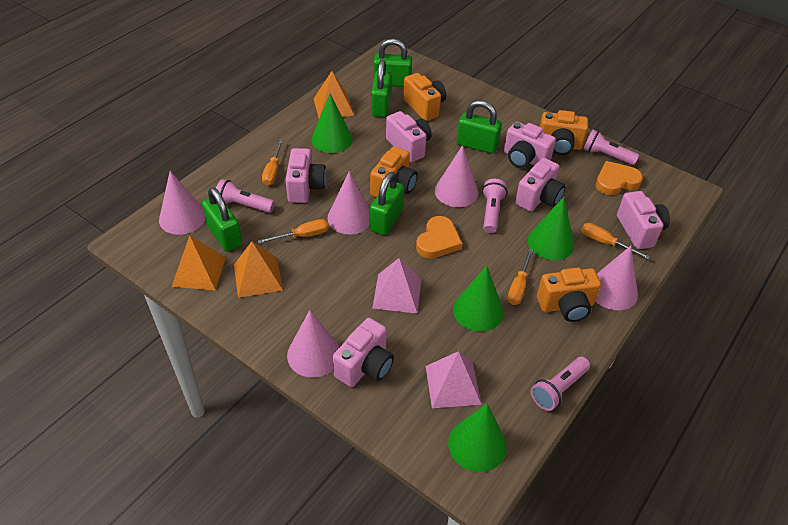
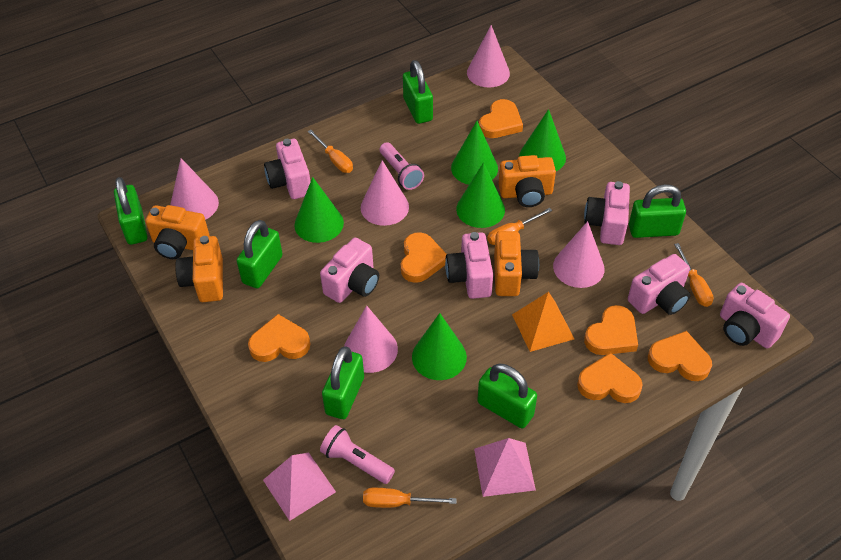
green cone: [311,93,353,153] [448,404,507,472] [453,266,504,332] [528,197,574,260] = 4 -> [294,177,344,243] [412,313,467,380] [451,121,498,185] [456,162,505,228] [519,109,566,171] = 5
green padlock: [202,187,242,252] [370,172,404,235] [371,60,391,117] [373,39,412,87] [457,100,502,154] = 5 -> [114,177,147,245] [237,220,283,288] [322,346,364,419] [403,60,433,124] [477,364,537,429] [629,184,686,238] = 6
orange heart: [416,216,463,258] [596,161,643,195] = 2 -> [248,314,310,362] [401,232,446,283] [479,99,523,138] [577,353,643,403] [584,305,638,355] [648,331,712,381] = 6
orange pyramid: [172,236,226,290] [234,241,283,298] [313,71,354,118] = 3 -> [512,292,574,352] = 1
pink flashlight: [216,179,275,213] [482,179,507,233] [531,357,590,411] [583,129,639,165] = 4 -> [320,425,395,484] [380,142,424,190] = 2

